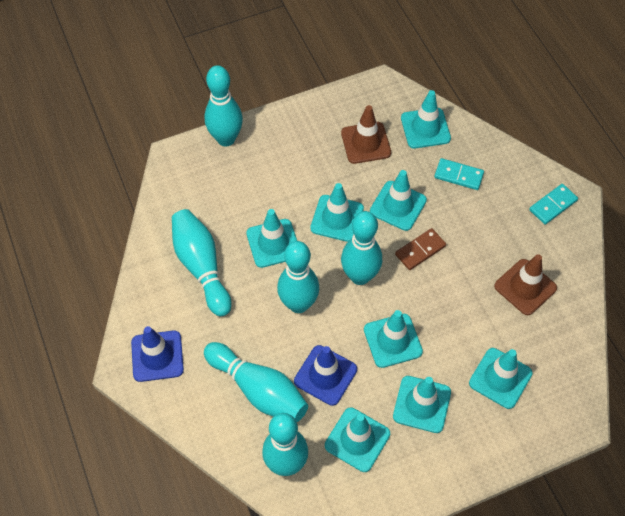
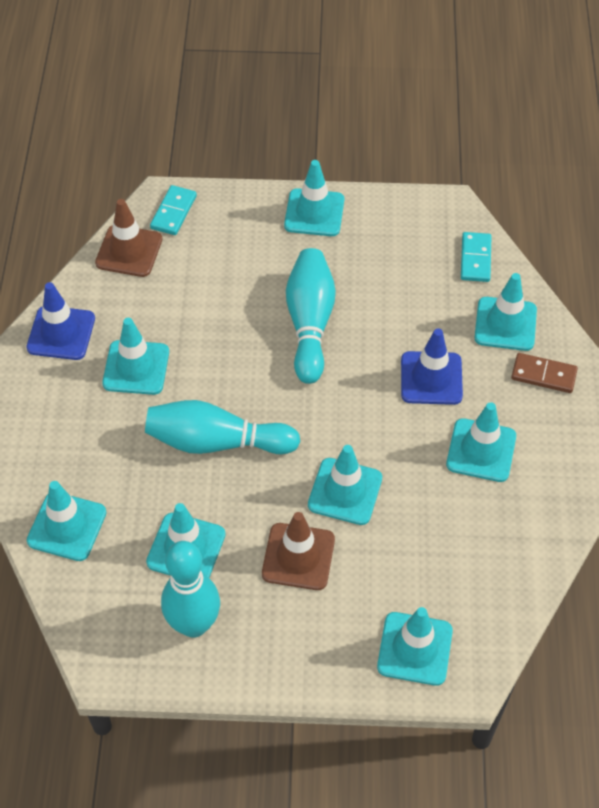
turquoise bowling pin: [172,209,232,316] [204,342,308,422] [205,65,243,146] [262,413,308,476] [277,241,319,313] [341,211,382,285] = 6 -> [145,400,300,454] [161,541,220,638] [286,248,336,384] = 3

